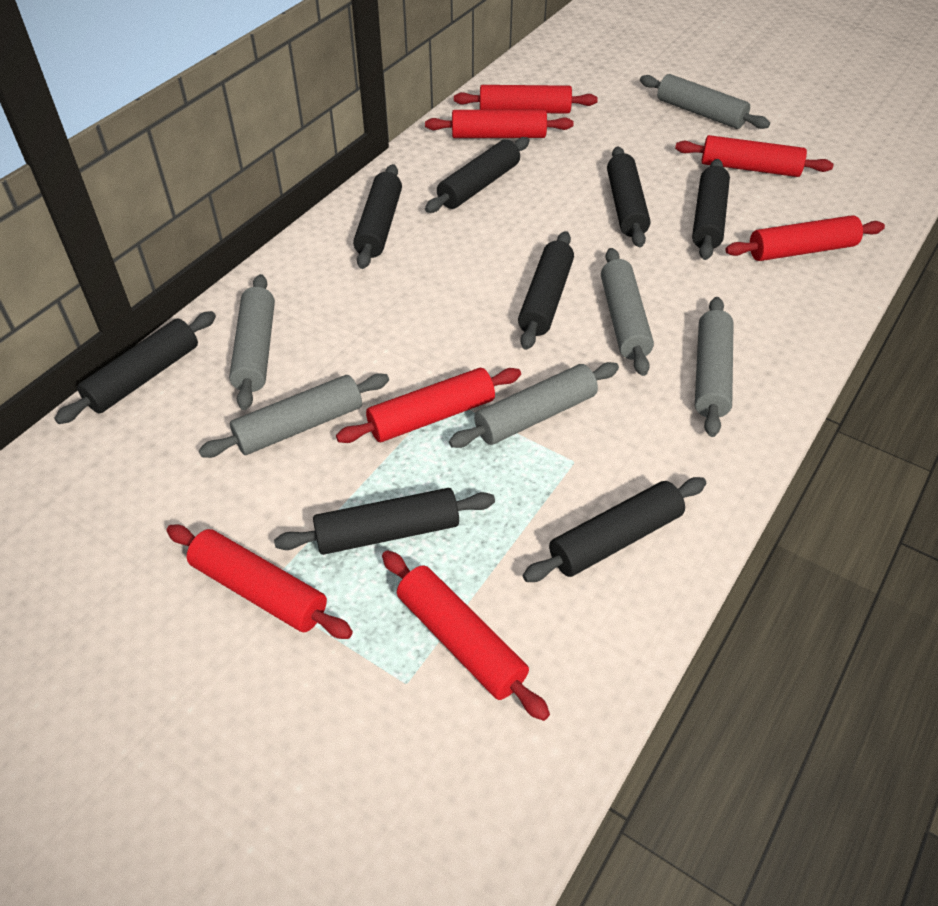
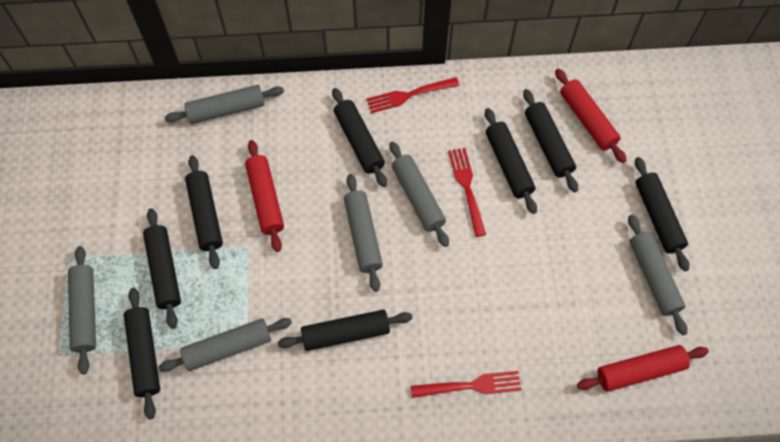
red fork: none = 0 -> [366,77,459,113] [411,371,522,398] [448,148,486,237] = 3
red rolling pin: [166,525,353,639] [336,368,521,443] [382,550,550,721] [425,109,573,138] [454,85,598,114] [675,135,834,177] [725,215,885,261] = 7 -> [245,140,284,252] [555,69,627,163] [577,345,709,392] = 3

